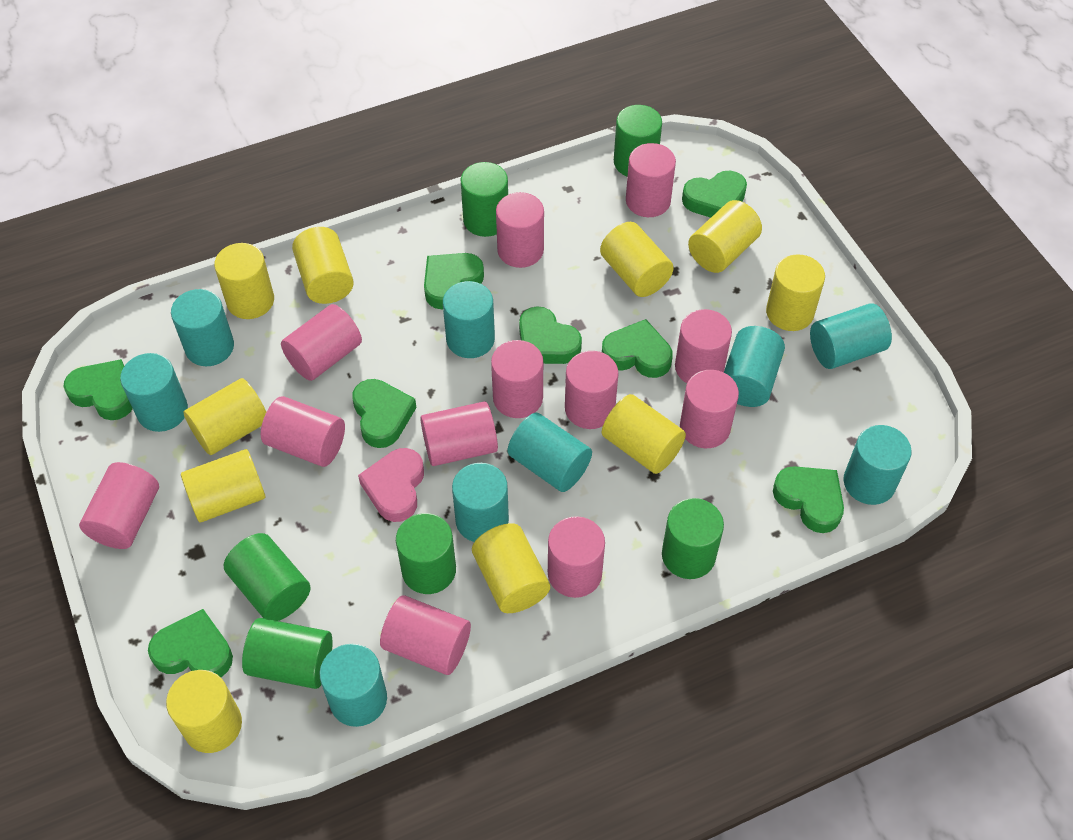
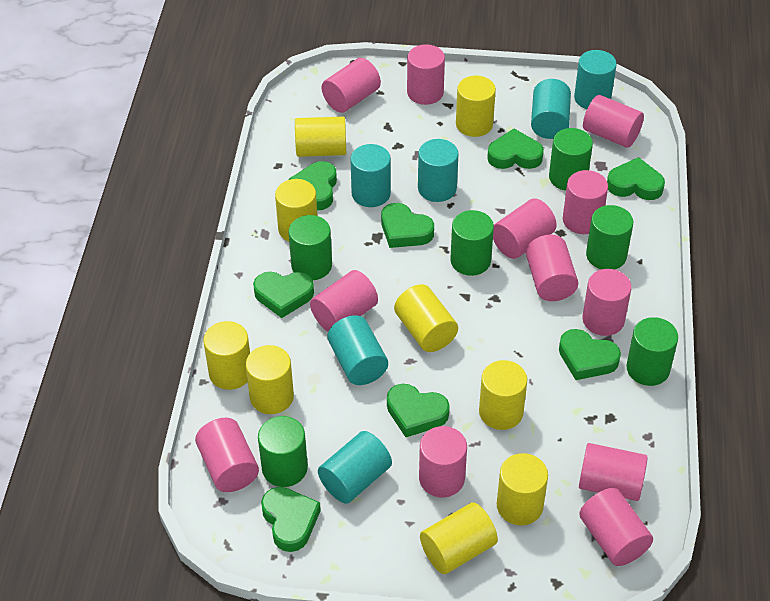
pink heart: [358,448,424,522] = 1 -> none = 0
turquoise cylinder: [120,353,188,432] [171,289,234,366] [320,644,387,727] [443,281,495,358] [452,463,509,542] [508,413,592,492] [724,326,785,407] [810,303,892,369] [843,425,912,505] = 9 -> [318,431,392,504] [327,315,388,385] [350,144,391,207] [418,139,459,202] [531,79,571,139] [574,50,617,109] = 6
yellow cylinder: [166,670,242,753] [181,449,266,522] [184,378,266,455] [214,243,274,319] [292,227,354,304] [472,523,550,613] [600,222,674,297] [602,394,686,474] [688,200,762,273] [766,254,825,331] = 10 -> [203,321,250,390] [246,345,294,414] [275,179,317,242] [295,117,346,157] [394,284,458,352] [420,502,498,574] [456,76,496,137] [479,360,527,430] [497,453,548,525] = 9

